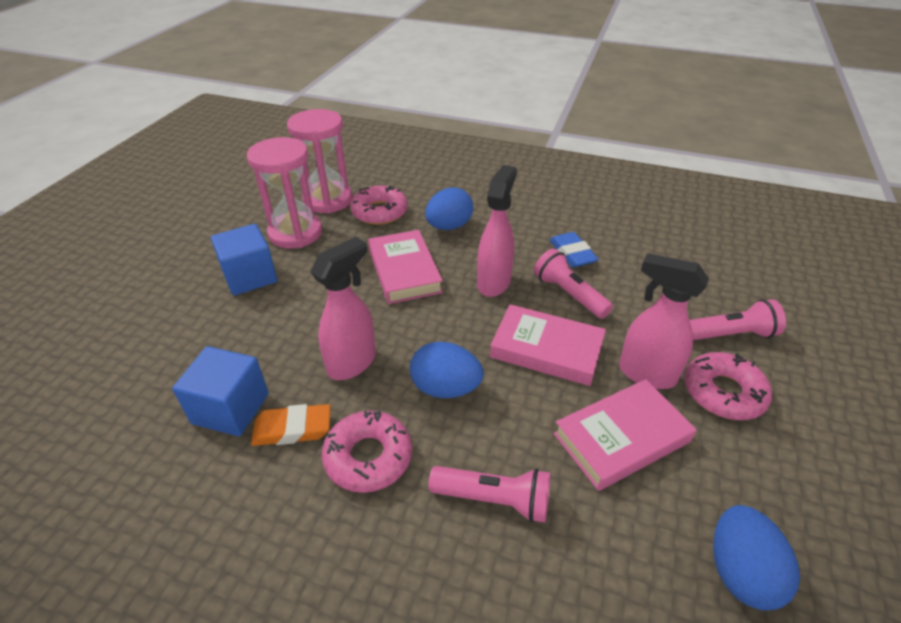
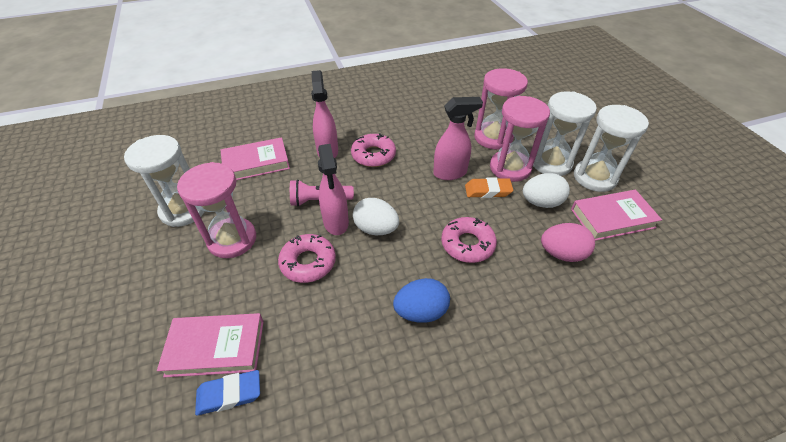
blue cube: [172,346,269,436] [211,224,277,296] = 2 -> none = 0
blue egg: [410,342,484,398] [425,187,473,230] [713,505,800,611] = 3 -> [393,278,450,323] = 1
pink egg: none = 0 -> [541,223,595,262] = 1
pink flashlight: [429,466,550,523] [534,248,613,319] [689,299,786,340] = 3 -> [290,180,354,206] = 1
pink hourglass: [247,137,322,248] [287,109,353,213] = 2 -> [177,162,256,258] [474,68,528,150] [490,96,550,182] = 3
white egg: none = 0 -> [353,198,399,235] [523,173,570,208] = 2
white hourglass: none = 0 -> [124,135,205,227] [533,91,597,176] [574,105,649,192] = 3

